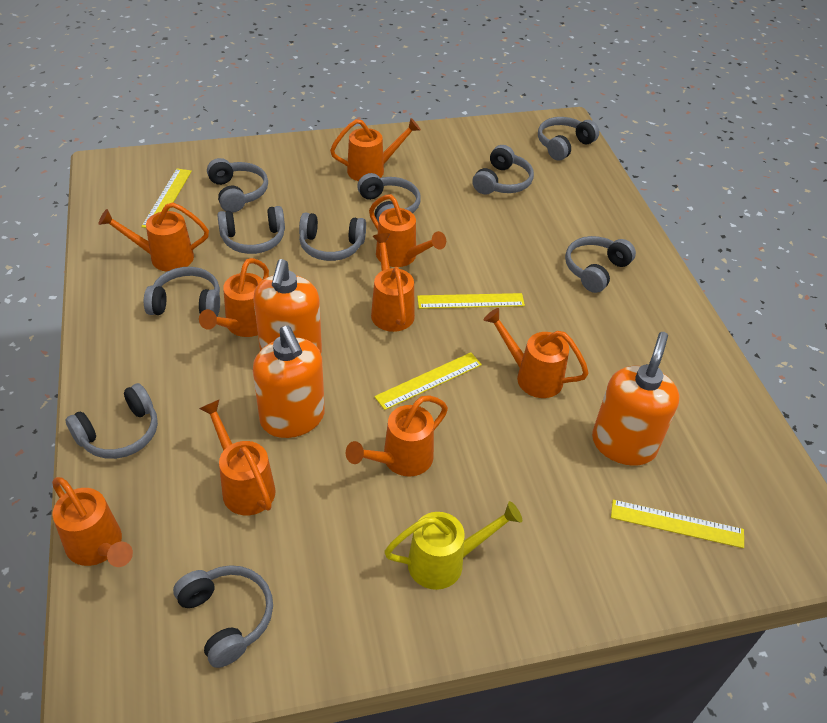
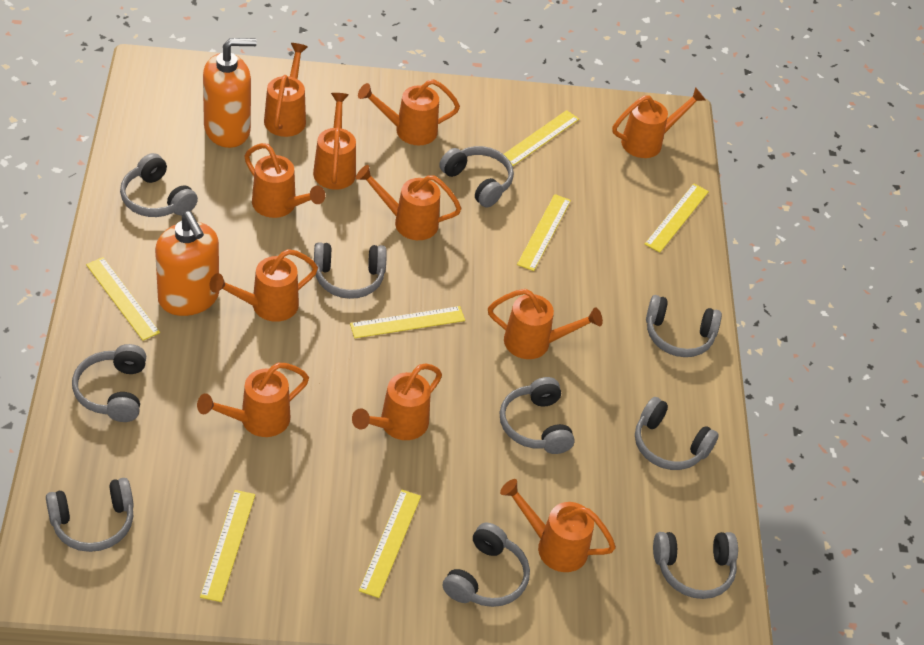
orange soap dispenser: [253,259,322,353] [253,326,325,438] [592,332,679,466] = 3 -> [155,211,219,316] [203,38,257,148] = 2
orange watering can: [52,477,133,567] [98,202,209,272] [199,258,269,337] [199,399,276,515] [330,118,421,181] [346,395,448,477] [369,194,446,267] [371,233,415,332] [483,308,589,398] = 9 -> [197,363,309,437] [209,249,318,322] [244,143,325,218] [264,43,308,137] [313,93,356,190] [352,364,442,440] [356,165,462,240] [358,79,460,145] [488,289,603,359] [500,479,616,572] [612,87,706,158] = 11
yellow ruler: [141,169,192,228] [374,352,482,410] [417,293,525,309] [611,500,744,548] = 4 -> [86,257,160,341] [200,490,255,602] [350,306,465,338] [359,489,421,598] [504,110,579,166] [517,194,571,271] [644,184,709,252] = 7
yellow watering can: [384,501,522,590] = 1 -> none = 0

